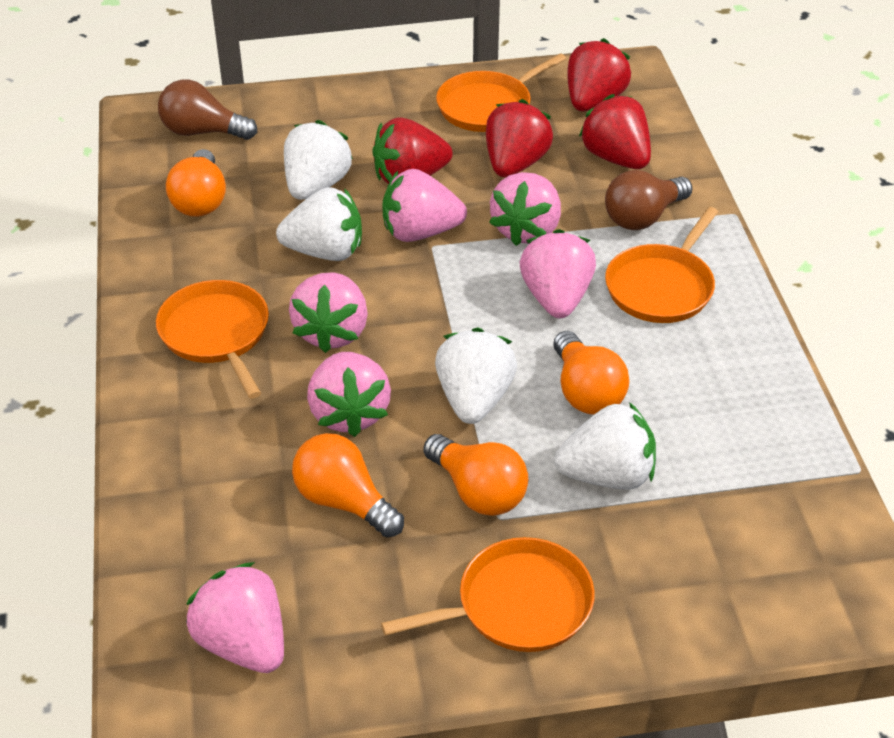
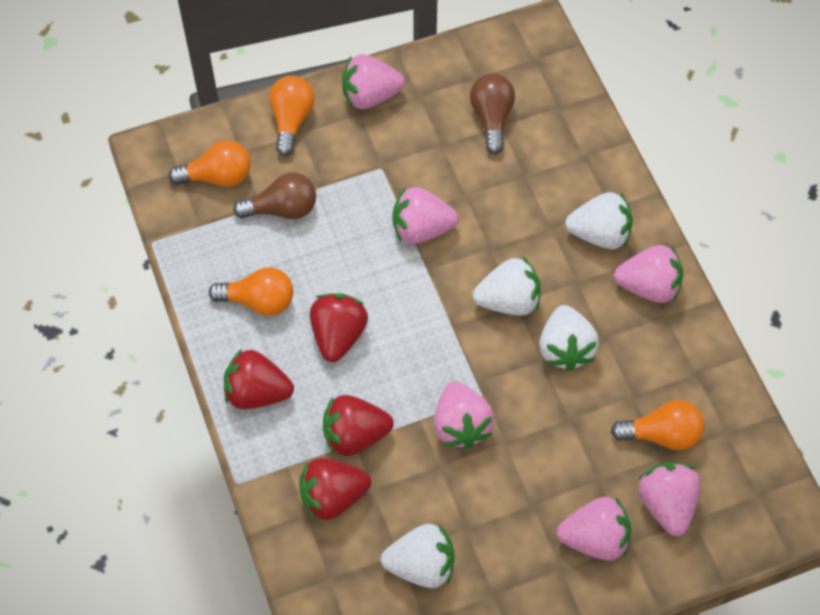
orange pan: [156,280,269,399] [381,537,595,652] [436,53,566,132] [605,207,718,323] = 4 -> none = 0

